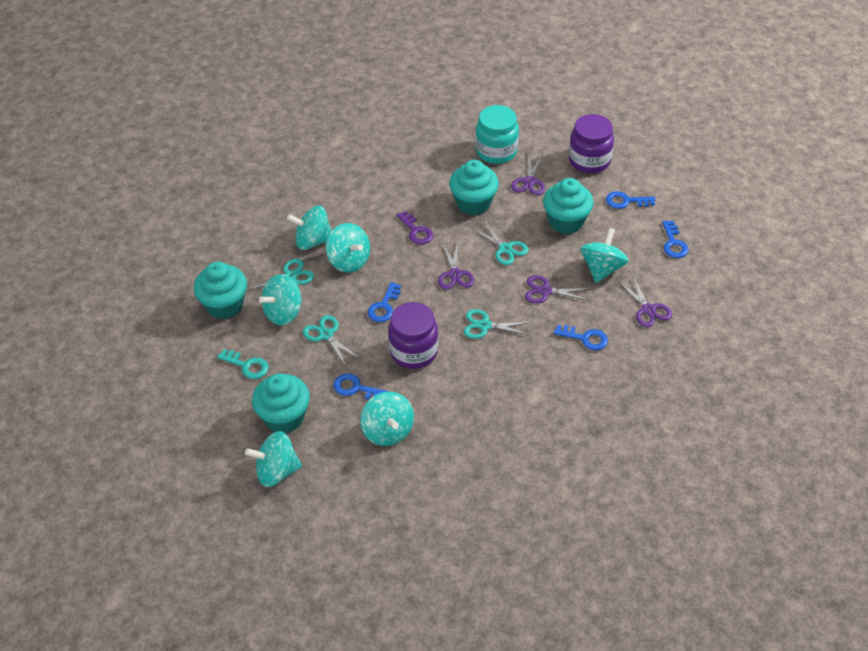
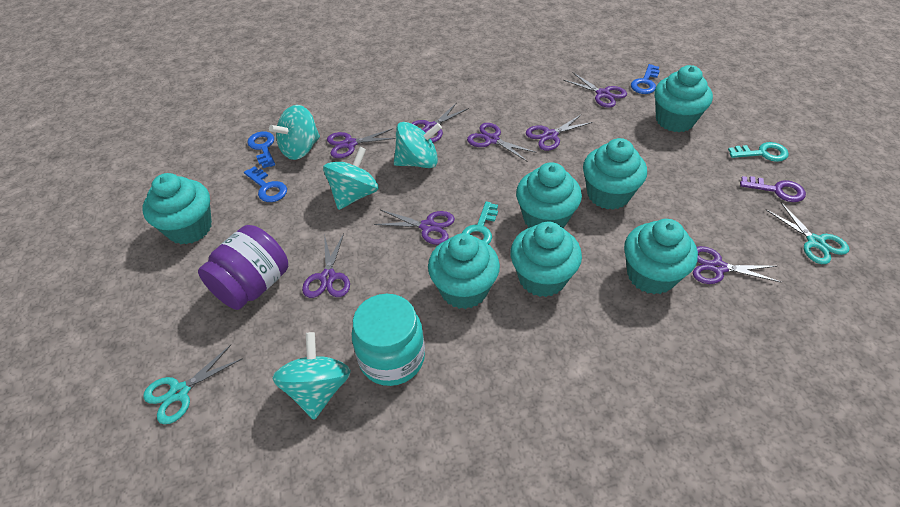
blue key: [333,374,388,400] [368,282,401,322] [554,325,608,350] [606,191,655,209] [662,221,689,258] = 5 -> [244,166,287,202] [248,131,275,168] [631,64,660,94] = 3
purple jar: [388,302,439,369] [569,114,614,173] = 2 -> [198,225,288,310] = 1
purple scissors: [438,243,474,289] [511,153,545,195] [525,275,591,303] [618,275,672,327] = 4 -> [302,234,350,298] [327,128,396,158] [374,210,455,245] [411,102,469,143] [467,123,537,161] [526,114,593,151] [563,72,627,108] [693,246,782,284] = 8
turquoise cupcake: [194,262,247,319] [252,373,310,433] [449,160,499,215] [543,178,594,234] = 4 -> [142,173,212,244] [428,233,500,309] [510,222,582,297] [516,162,582,228] [583,138,647,210] [624,219,698,294] [655,65,713,132] = 7
turquoise key: [217,349,269,379] = 1 -> [462,201,498,244] [728,142,789,162] = 2
turquoise scissors: [248,259,314,300] [303,315,360,367] [464,309,531,339] [471,221,529,265] = 4 -> [143,345,243,424] [766,202,849,264] = 2
turquoise spinning top: [245,431,302,487] [259,274,302,325] [287,206,332,250] [326,223,370,272] [360,392,414,446] [580,228,629,283] = 6 -> [269,105,320,160] [272,332,351,420] [323,147,379,210] [394,122,442,168] = 4

